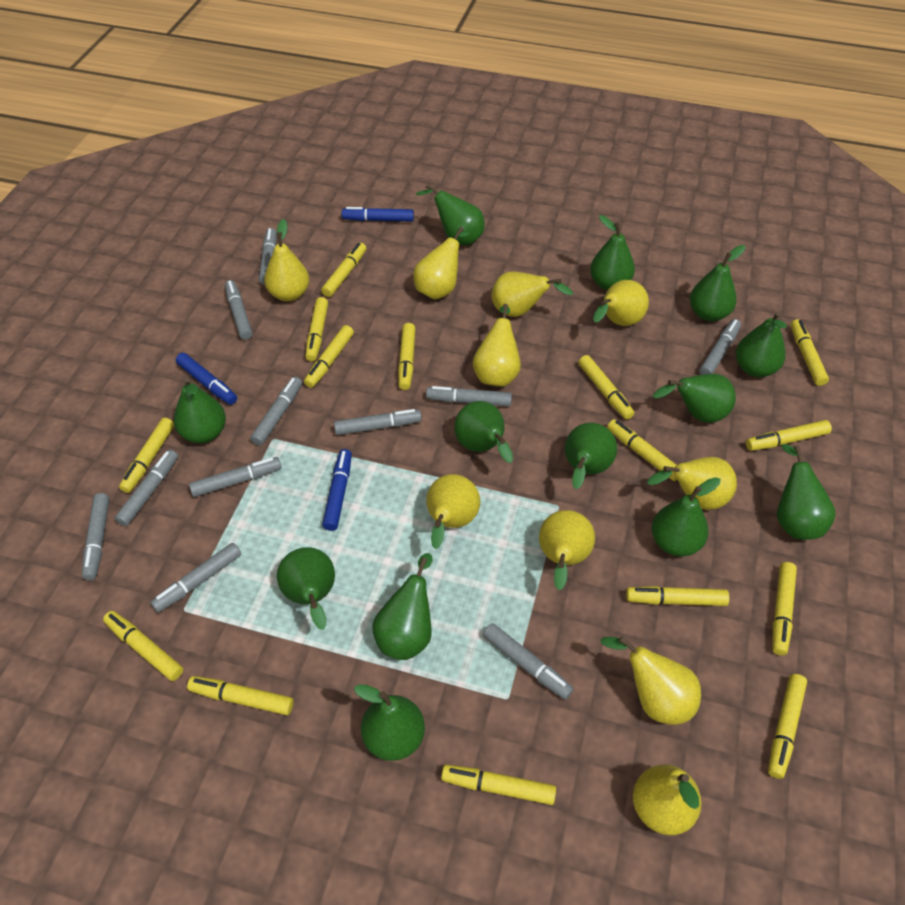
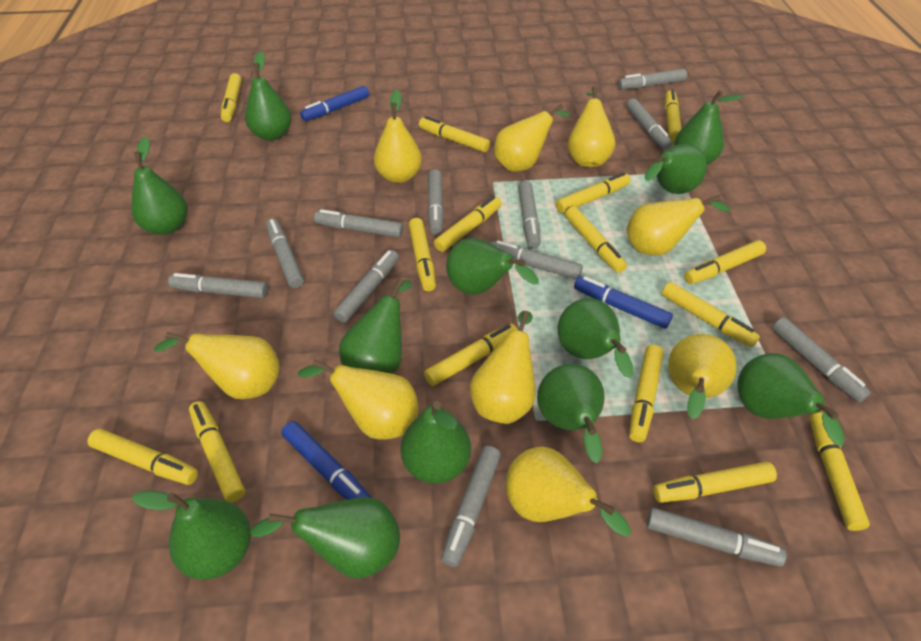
green pear: [174,377,226,443] [277,547,335,630] [354,684,425,761] [373,553,433,660] [416,184,485,245] [454,401,513,463] [565,423,617,489] [590,215,635,290] [652,477,720,556] [653,374,736,423] [690,245,745,321] [736,312,787,377] [777,444,836,540] = 13 -> [131,137,188,235] [132,490,251,580] [245,51,291,141] [250,497,400,579] [339,278,412,374] [400,401,471,484] [446,238,538,295] [537,364,605,463] [558,298,633,378] [644,144,707,194] [674,90,743,165] [737,353,844,446] = 12
grey marker: [82,493,110,580] [115,450,178,526] [150,543,241,612] [189,457,282,497] [225,280,253,340] [250,377,302,446] [259,228,277,285] [334,409,422,435] [426,386,512,407] [483,623,573,700] [699,319,741,375] = 11 -> [168,273,268,298] [266,219,304,288] [314,209,403,237] [333,250,399,323] [427,169,444,235] [441,446,501,567] [491,240,583,279] [518,181,541,249] [618,69,687,89] [626,99,672,150] [647,508,787,567] [772,317,871,402] = 12
yellow pear: [264,219,309,301] [413,227,469,300] [426,474,480,549] [473,304,521,387] [492,272,573,317] [539,510,595,590] [593,280,649,326] [600,636,701,725] [633,764,702,835] [647,457,737,510] = 10 -> [153,332,280,399] [298,360,419,439] [374,90,422,183] [470,311,535,424] [494,104,571,172] [505,446,630,537] [567,86,615,167] [627,195,730,255] [668,334,737,419] = 9

